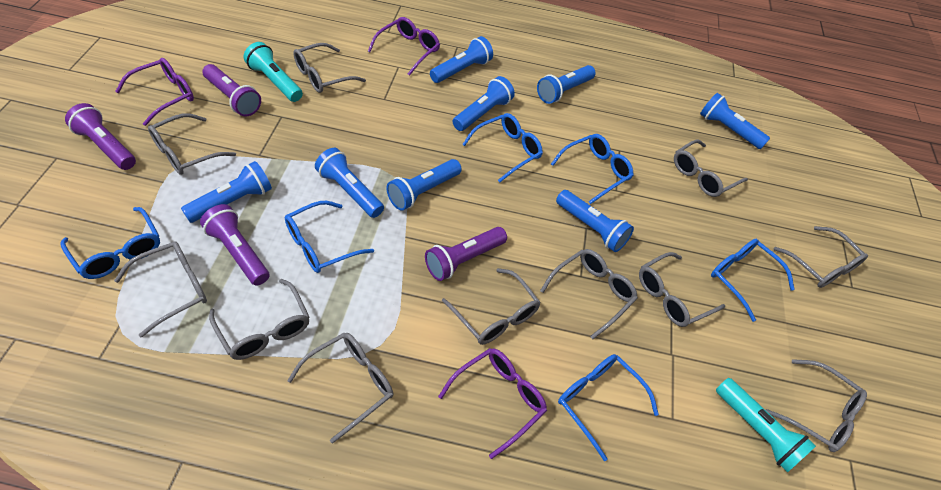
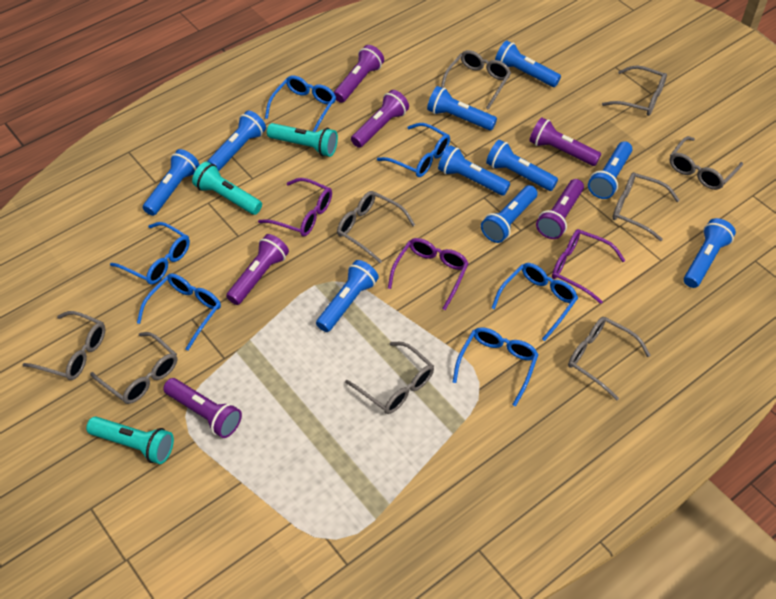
blue flashlight: [181,161,272,223] [315,148,384,218] [386,159,462,211] [430,36,493,83] [453,76,515,131] [537,65,596,104] [556,190,634,252] [700,93,770,149] = 8 -> [143,149,200,216] [207,111,266,171] [316,260,379,332] [427,86,497,130] [438,145,510,195] [481,185,538,243] [486,140,558,191] [495,41,561,87] [588,141,633,199] [684,218,736,288] = 10
grey glasses: [114,241,207,338] [148,113,236,175] [209,279,309,360] [287,333,393,443] [293,43,366,93] [442,268,541,345] [540,249,638,339] [639,252,725,327] [674,140,748,197] [766,359,867,452] [774,226,868,288] = 11 -> [22,311,105,380] [90,332,177,404] [337,191,415,263] [345,342,434,414] [441,50,511,110] [568,317,651,400] [602,65,667,116] [612,172,680,241] [670,136,743,190] = 9
purple flashlight: [65,103,136,170] [200,204,269,286] [203,64,261,116] [425,227,507,281] = 4 -> [163,378,242,438] [226,234,289,305] [334,45,384,103] [351,90,409,148] [529,117,601,166] [536,179,584,239] = 6
turquoise flashlight: [244,42,303,102] [716,378,816,473] = 2 -> [86,416,174,464] [192,162,262,215] [267,123,338,157] = 3

